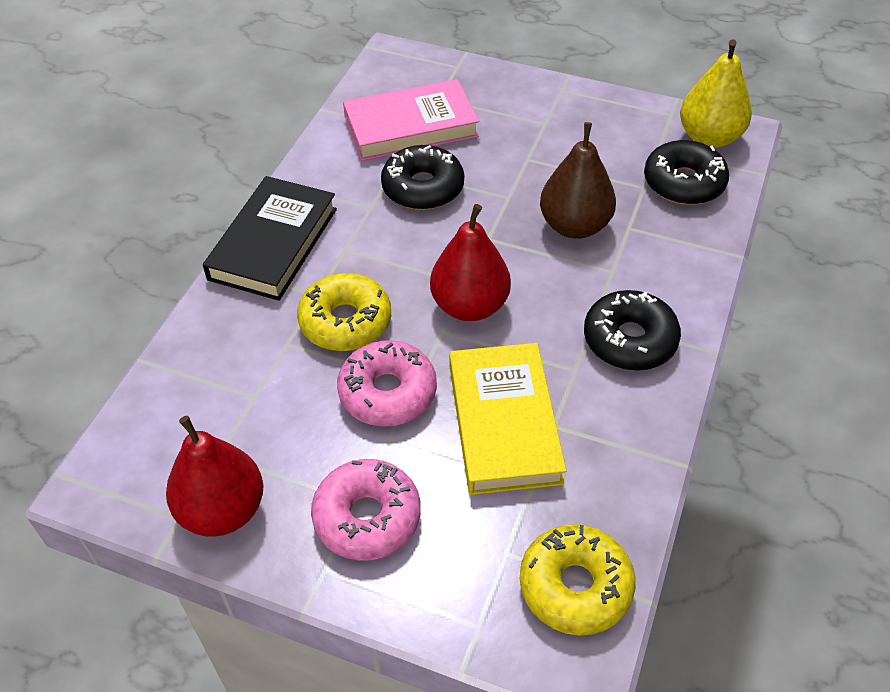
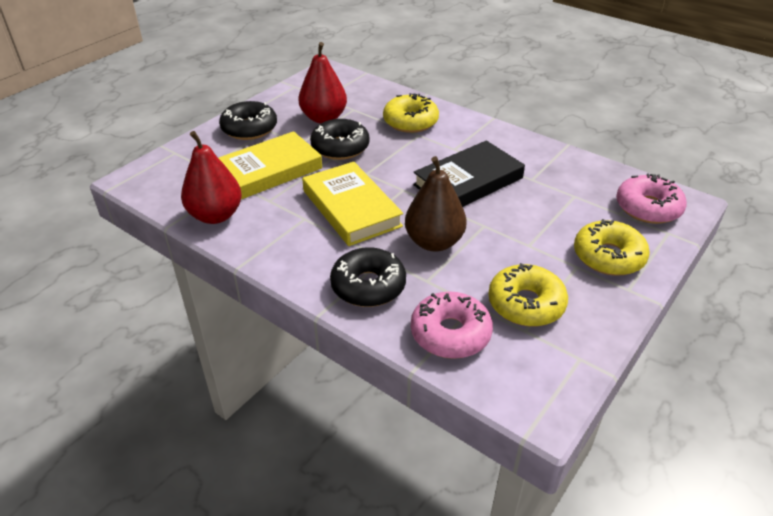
pink book: [343,79,479,161] = 1 -> none = 0
yellow book: [450,343,567,495] = 1 -> [219,131,322,199] [302,162,403,246] = 2
yellow donut: [297,273,391,351] [520,524,636,635] = 2 -> [383,93,439,133] [488,263,568,326] [574,219,650,276] = 3
yellow pear: [680,39,752,148] = 1 -> none = 0

